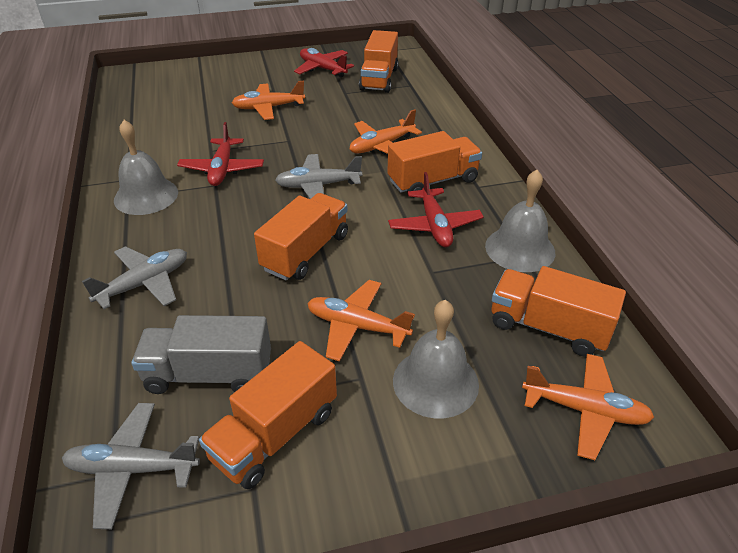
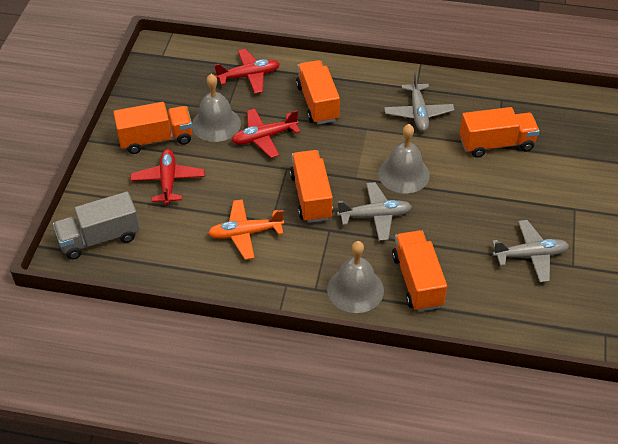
orange plane: [232,81,305,120] [307,280,415,361] [350,109,422,155] [522,354,654,460] = 4 -> [208,199,284,260] = 1

